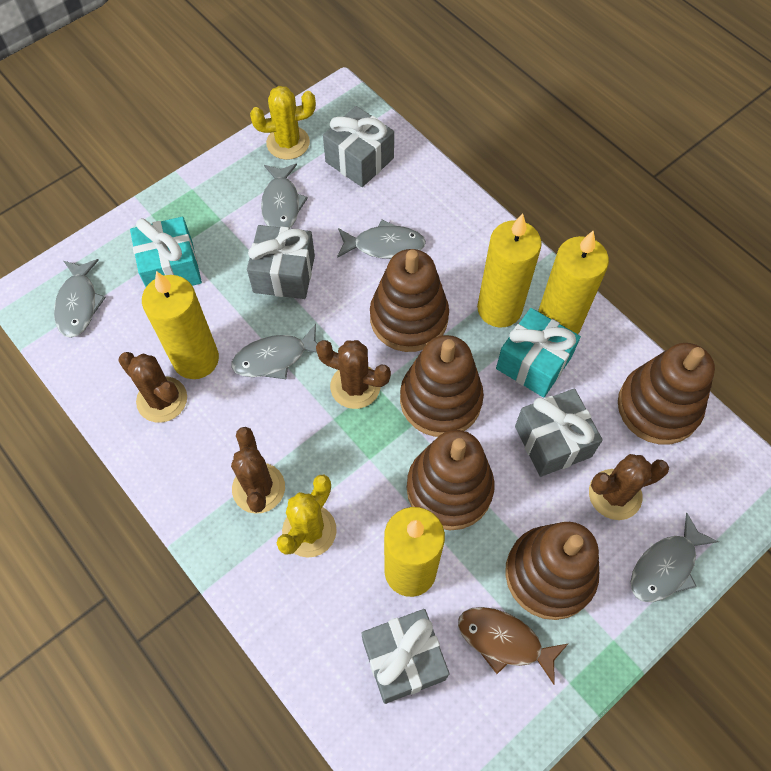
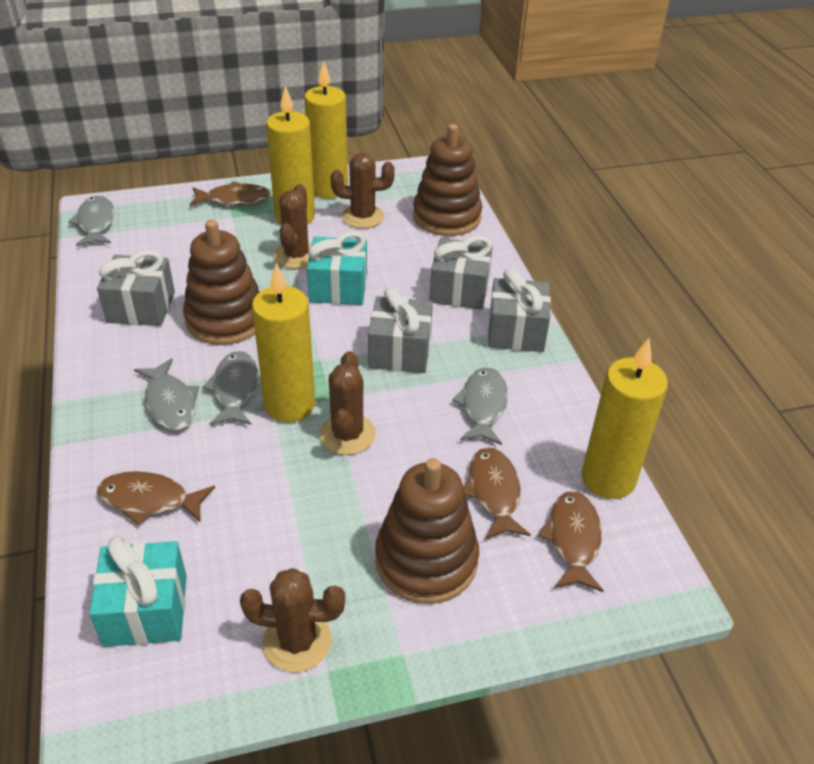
brown fish: [458,607,569,685] = 1 -> [97,471,215,525] [190,182,271,206] [464,447,531,540] [538,491,604,592] = 4
brown stacking toy: [370,249,449,352] [400,335,484,437] [407,430,495,530] [505,522,599,620] [618,343,715,444] = 5 -> [183,220,260,345] [375,458,479,604] [413,124,482,236] = 3
grey fish: [54,259,106,338] [231,324,317,379] [261,164,308,228] [337,220,426,259] [631,513,719,602] = 5 -> [68,196,115,247] [134,358,199,431] [202,351,258,425] [452,367,508,445] = 4
yellow cactus: [250,86,316,160] [276,475,337,558] = 2 -> none = 0

